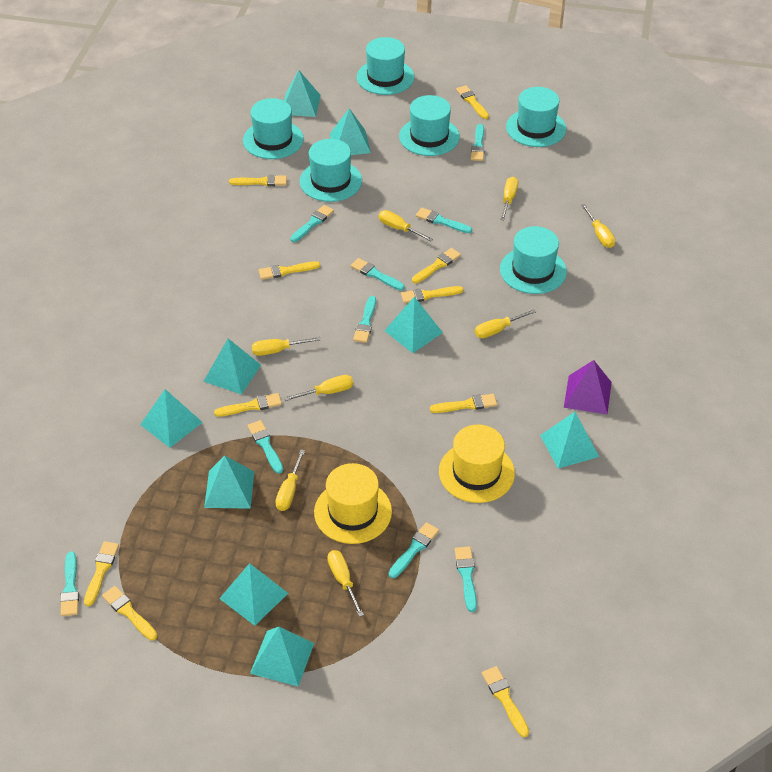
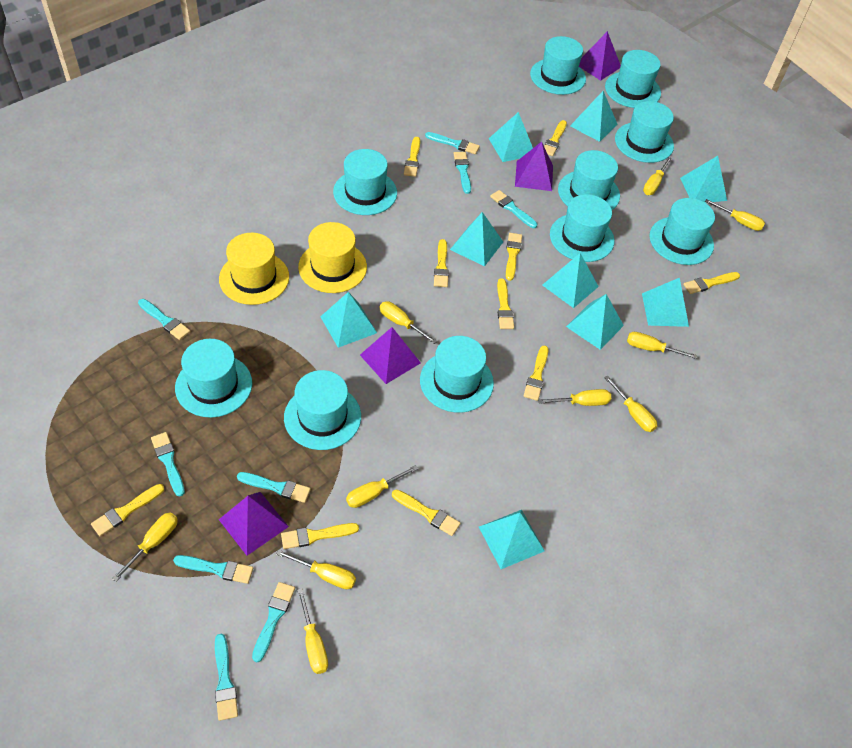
purple pyramid: [564,360,612,414] = 1 -> [219,492,289,556] [360,327,421,384] [515,142,553,191] [579,31,621,81] = 4
turquoise hat: [243,98,304,159] [300,139,362,202] [357,37,414,95] [399,95,460,156] [500,226,567,294] [506,87,566,147] = 6 -> [175,339,252,418] [284,370,361,450] [333,149,397,215] [420,336,494,413] [530,36,586,95] [550,194,615,262] [558,150,620,210] [605,50,661,108] [615,101,674,163] [649,198,715,265] = 10
yellow screwdriver: [252,337,321,356] [275,449,305,511] [284,375,353,401] [327,550,364,617] [379,210,433,242] [475,309,536,338] [500,177,518,220] [581,204,615,248] = 8 -> [112,513,178,582] [276,549,356,589] [297,588,328,674] [346,465,418,508] [380,301,437,344] [538,389,611,406] [604,375,657,432] [627,332,697,359] [643,157,672,195] [705,199,765,231] = 10

